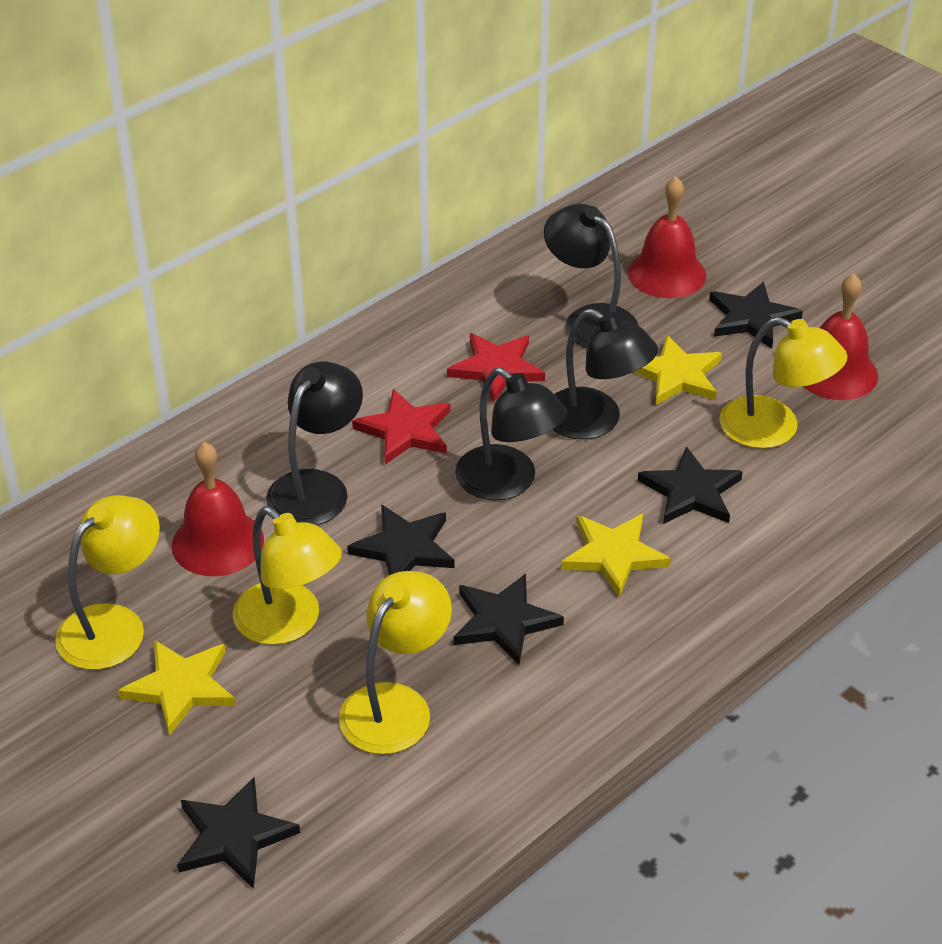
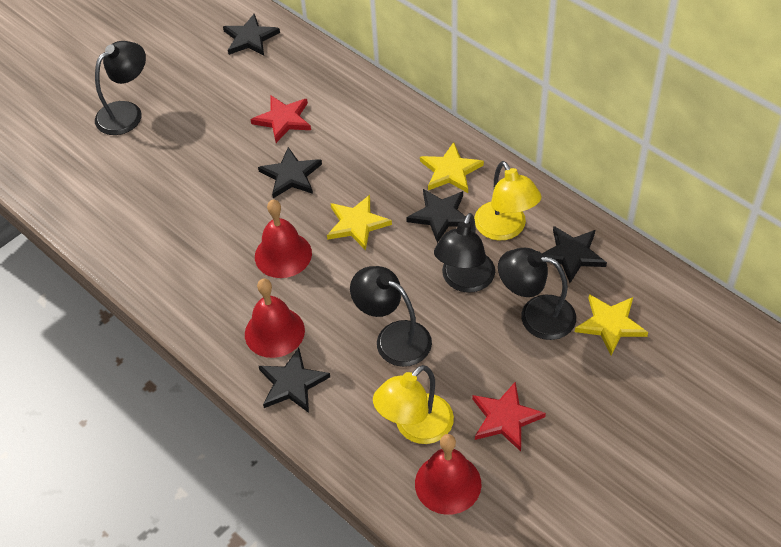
yellow lamp: [55,495,160,670] [233,506,342,645] [339,571,452,754] [719,317,847,449] = 4 -> [373,365,454,444] [474,161,542,240] = 2

